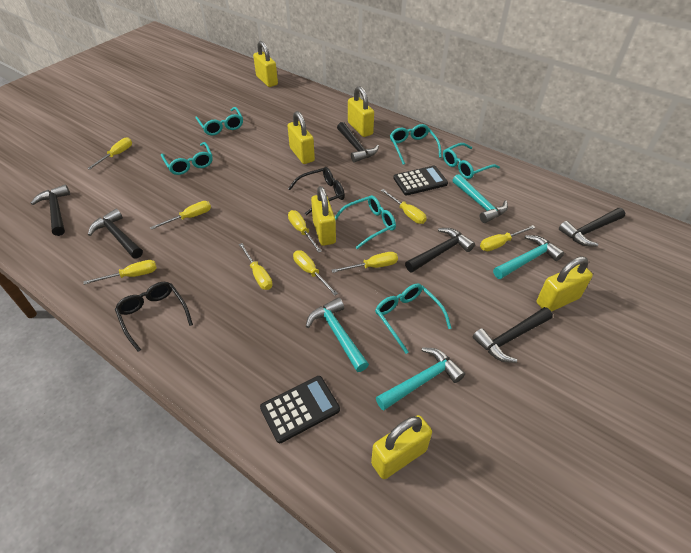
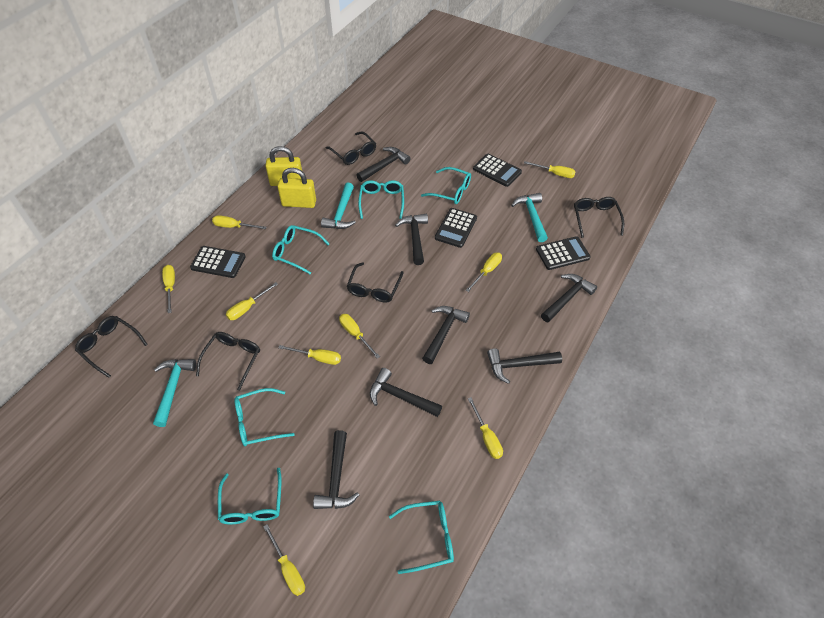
black calculator: [260,376,340,443] [393,166,448,195] = 2 -> [190,246,246,278] [435,208,477,248] [473,154,522,187] [536,236,591,270] = 4
black glasses: [115,282,193,352] [288,167,345,215] = 2 -> [75,316,148,378] [196,332,260,391] [326,131,376,165] [347,262,404,303] [574,197,624,238] = 5
black hammer: [31,184,70,236] [88,209,143,259] [337,122,379,163] [405,228,475,273] [473,307,553,363] [559,208,625,247] = 6 -> [313,430,359,509] [356,147,411,182] [370,368,442,417] [395,214,428,265] [422,306,470,364] [487,348,562,384] [541,274,597,323] = 7
turquoise hammer: [306,297,369,372] [376,348,465,411] [452,174,508,223] [493,235,564,279] = 4 -> [153,359,196,427] [321,182,356,229] [511,193,548,242] = 3
yellow padlock: [253,41,278,87] [288,111,315,164] [311,186,336,246] [348,86,374,137] [371,415,432,479] [537,256,593,312] = 6 -> [266,146,302,186] [277,168,316,208] = 2

